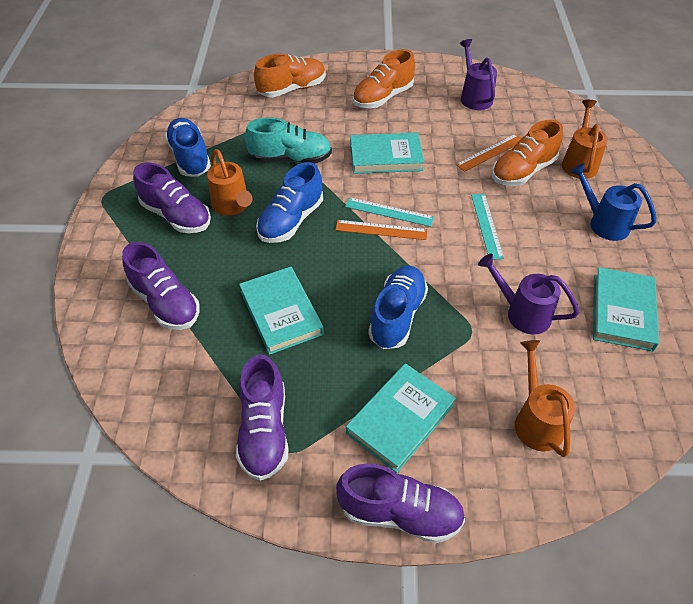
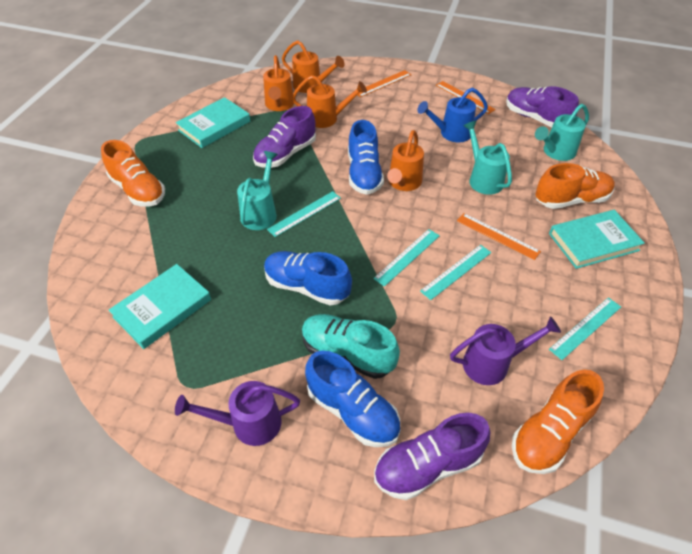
orange ruler: [335,220,428,240] [456,134,522,172] = 2 -> [358,70,411,97] [436,81,495,114] [457,213,541,260] = 3
orange watering can: [207,149,252,216] [515,340,575,457] [562,100,608,179] = 3 -> [263,55,294,111] [282,40,345,93] [292,75,367,128] [387,130,424,191] = 4
purple shoe: [122,242,200,330] [133,163,211,233] [236,354,289,481] [336,464,465,543] = 4 -> [253,106,316,168] [374,413,491,500] [506,86,579,127] = 3
turquoise book: [239,267,324,355] [346,363,456,473] [350,132,424,174] [593,267,659,352] = 4 -> [109,264,211,349] [176,97,250,148] [549,210,645,269] = 3
turquoise ruler: [345,197,434,227] [471,194,504,259] = 2 -> [267,191,341,237] [373,229,440,287] [420,245,491,300] [549,297,621,360] = 4
turquoise watering can: none = 0 -> [237,151,278,230] [463,121,512,195] [535,104,589,161] = 3

